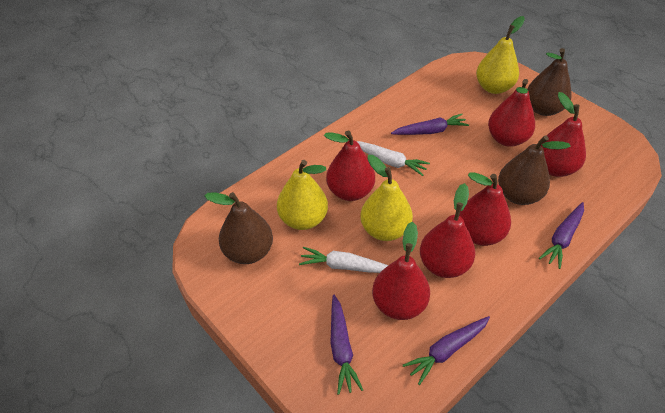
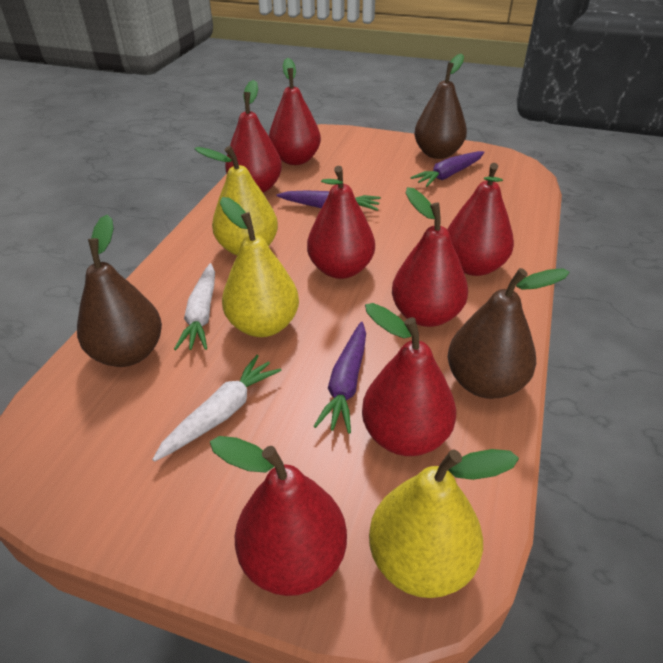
purple carrot: [330,295,363,395] [391,114,469,135] [403,316,490,385] [539,202,584,269] = 4 -> [277,190,381,211] [314,322,366,434] [410,151,485,187] = 3
red pear: [324,131,375,201] [372,221,430,320] [420,183,475,278] [459,172,511,246] [488,79,535,147] [541,92,586,177] = 6 -> [210,436,347,596] [225,80,282,193] [269,58,321,165] [307,166,375,279] [362,303,456,456] [392,187,468,327] [447,163,514,276] = 7

